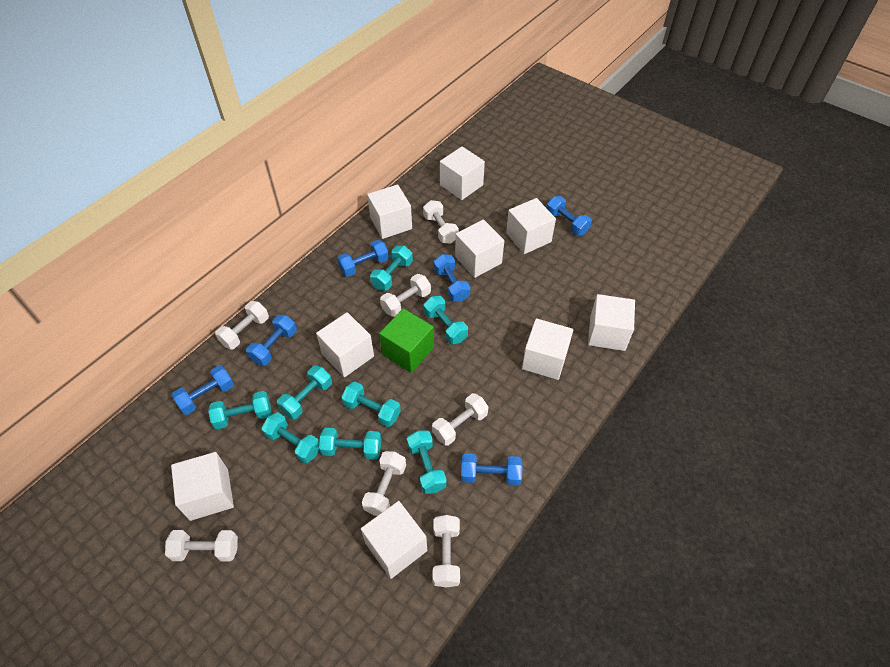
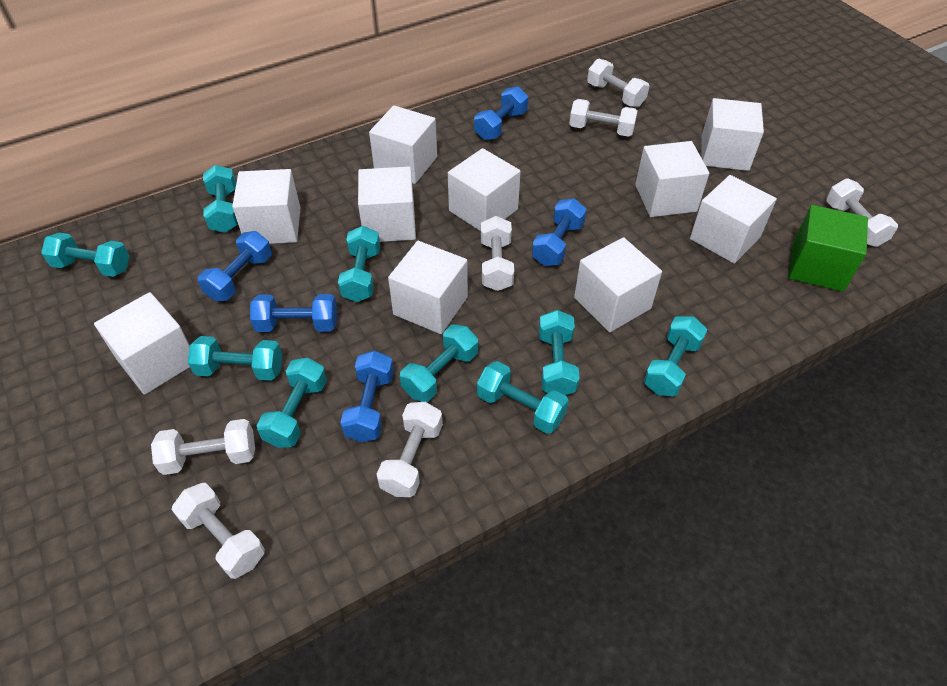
blue dumbbell: [171,365,234,415] [246,315,297,366] [337,240,389,277] [434,254,470,302] [461,453,523,486] [546,196,592,236] = 6 -> [198,231,272,301] [250,294,337,332] [340,350,394,442] [474,86,528,140] [532,198,587,266] = 5
turquoise dumbbell: [208,391,271,429] [261,412,319,464] [277,365,332,419] [319,428,381,460] [341,382,401,427] [370,246,413,291] [407,430,447,494] [423,296,468,344] = 8 -> [41,232,130,277] [188,336,282,381] [203,165,238,233] [256,357,327,448] [338,226,380,302] [400,324,478,402] [477,361,569,434] [539,310,580,395] [644,316,707,396] = 9
white cube: [171,452,234,521] [316,312,374,377] [361,501,427,579] [367,184,412,239] [440,147,485,200] [455,219,504,278] [506,198,556,254] [522,318,573,380] [588,294,635,351] = 9 -> [94,292,190,395] [232,169,300,244] [358,167,416,242] [369,105,437,184] [388,241,468,334] [448,148,521,231] [574,237,662,332] [635,141,709,217] [690,175,777,264] [701,98,764,171] = 10

